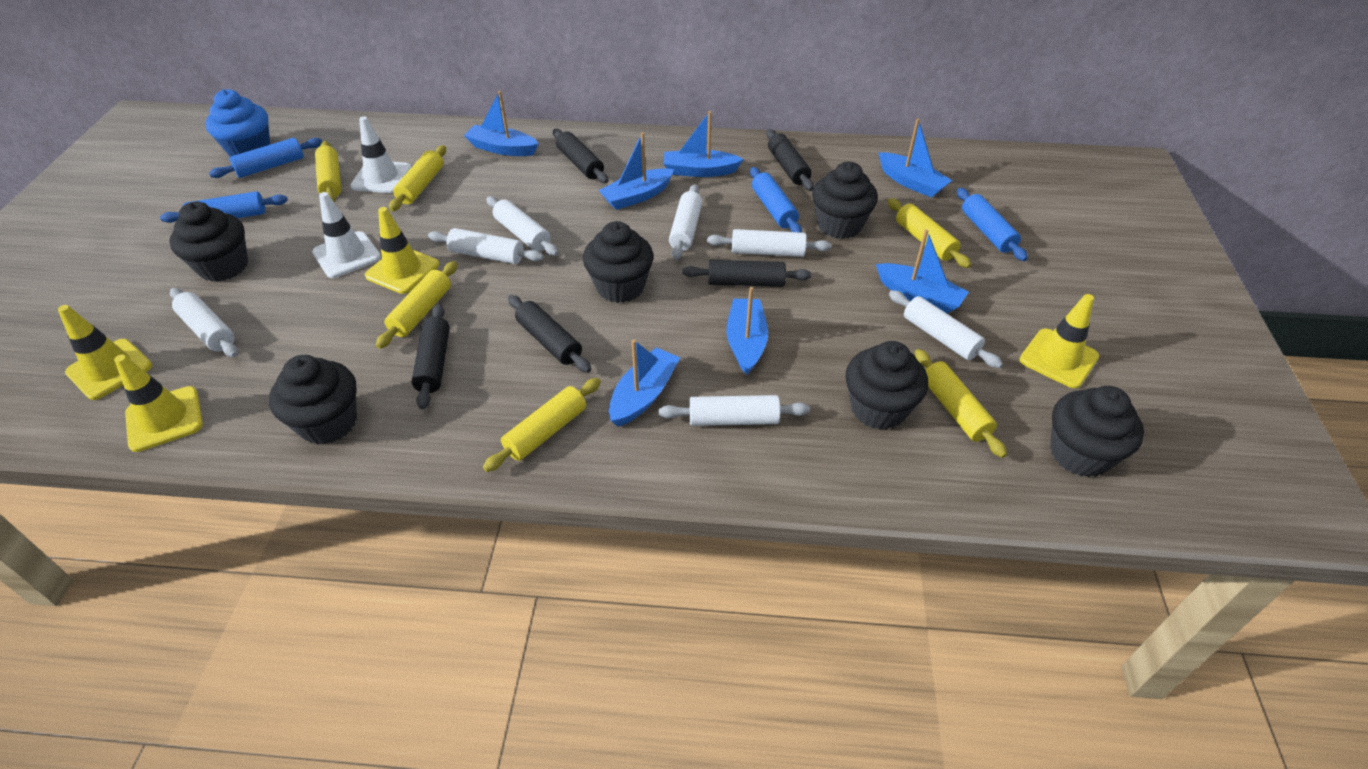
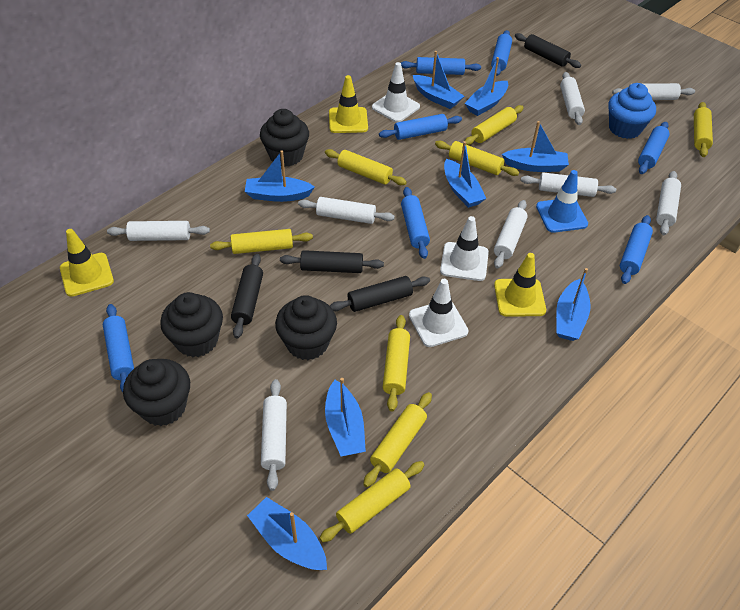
black cupcake: [169,202,248,282] [269,355,357,444] [583,221,654,303] [812,162,878,239] [845,341,928,430] [1050,386,1144,477] = 6 -> [123,359,190,426] [160,292,223,357] [260,109,309,167] [275,295,337,360] = 4
black rolling pin: [412,304,450,409] [508,295,591,373] [553,129,609,183] [682,260,812,287] [766,129,814,191] = 5 -> [231,254,263,338] [280,250,384,273] [330,276,430,312] [515,33,581,68] = 4
blue boat: [464,91,539,156] [598,132,674,210] [609,340,680,427] [663,111,744,177] [726,287,768,375] [876,229,969,314] [878,118,952,198] = 7 -> [245,150,315,202] [247,497,327,570] [325,378,366,456] [413,51,464,109] [444,141,487,208] [465,57,508,116] [502,121,569,172] [556,268,591,341] = 8
blue rolling pin: [160,191,288,223] [209,138,322,178] [750,167,802,233] [957,188,1028,261] = 4 -> [103,304,134,392] [379,114,462,140] [401,57,481,75] [401,187,430,259] [491,30,512,76] [620,215,653,284] [638,122,670,174] = 7
blue traffic cone: none = 0 -> [536,170,588,233] = 1
white rolling pin: [170,288,238,357] [428,228,544,264] [486,196,559,256] [659,395,810,426] [669,184,702,260] [707,229,831,257] [889,290,1003,368] = 7 -> [107,221,210,241] [261,379,287,491] [298,197,395,224] [494,200,528,268] [521,172,616,197] [560,72,585,125] [612,83,695,100] [656,171,681,235] = 8
white traffic cone: [312,192,381,278] [350,116,412,193] = 2 -> [372,62,420,122] [409,279,469,347] [440,216,489,281] = 3
yellow rolling pin: [315,141,341,202] [376,261,457,349] [389,145,446,211] [483,378,601,472] [887,198,971,268] [915,349,1007,458] = 6 -> [210,229,313,254] [319,461,424,543] [325,149,407,185] [363,392,432,487] [383,315,410,411] [435,141,519,176] [465,105,524,145] [694,102,713,157] = 8
yellow traffic cone: [58,305,152,400] [114,355,203,452] [365,207,439,294] [1020,294,1099,388] = 4 -> [60,229,114,297] [329,75,368,133] [494,253,546,317] = 3

